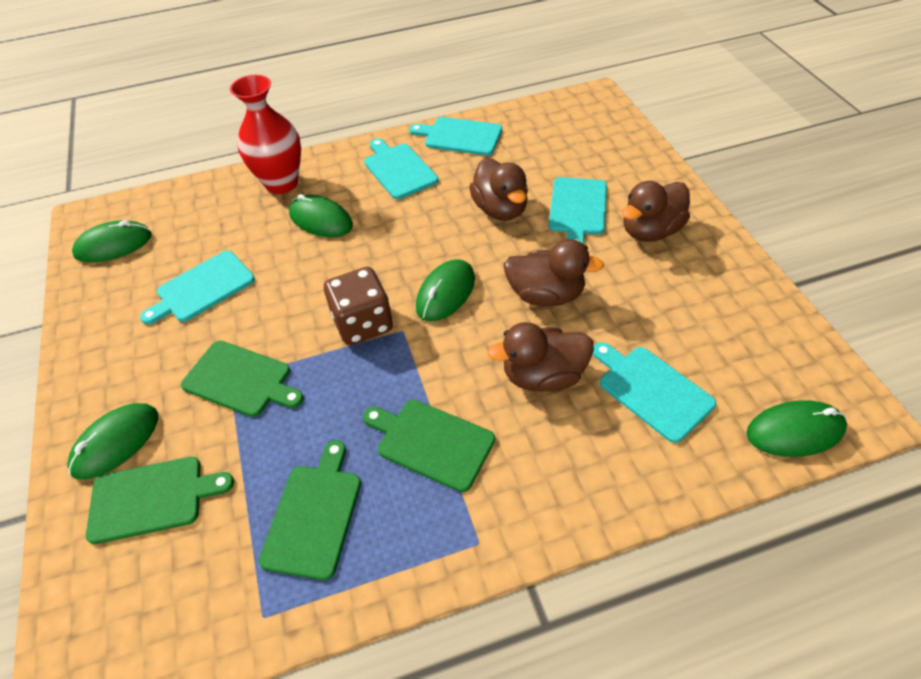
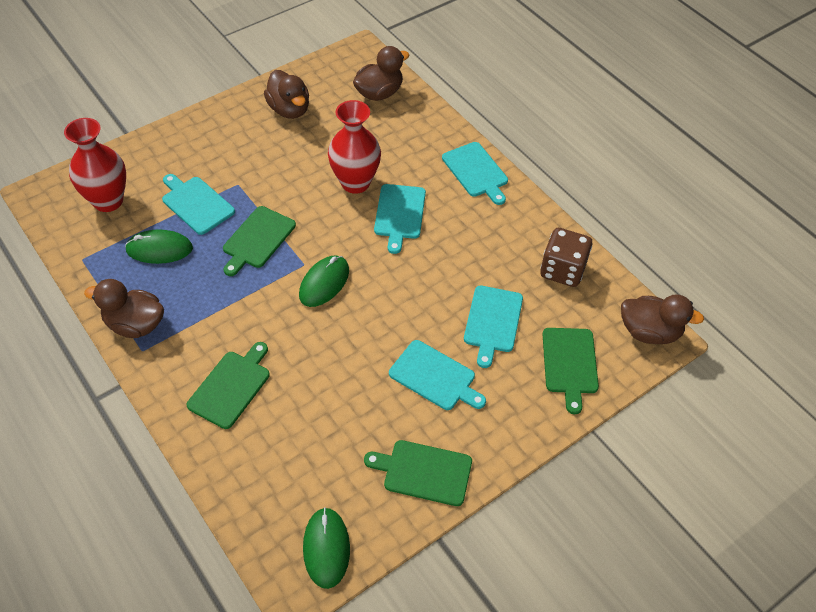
green mouse: [67,403,158,480] [72,220,152,263] [289,194,353,238] [416,259,475,322] [747,400,847,457] = 5 -> [125,229,193,264] [299,256,349,307] [303,507,350,589] = 3
red vase: [230,75,301,194] = 1 -> [64,118,126,212] [328,100,381,194] = 2

